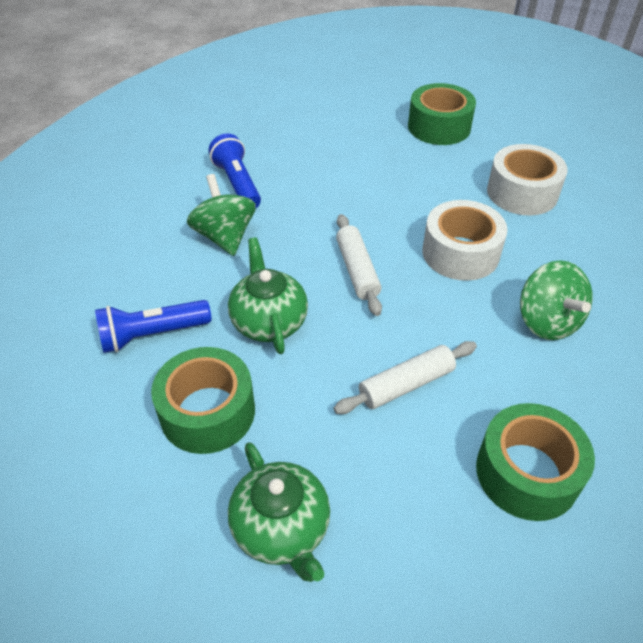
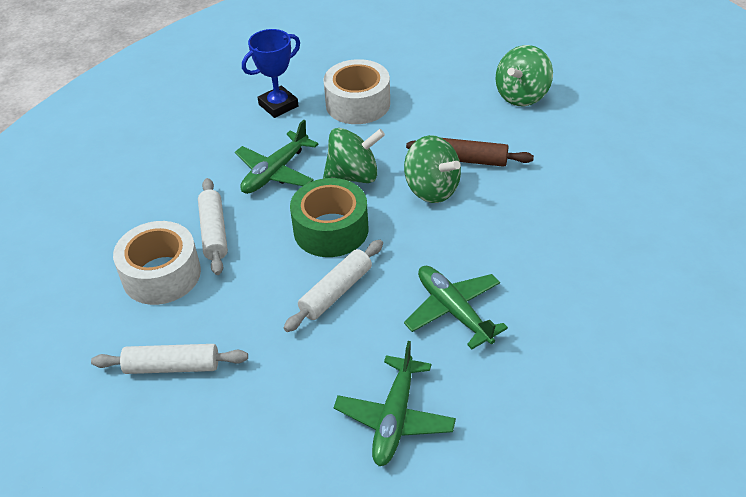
blue flashlight: [95,300,212,353] [209,133,261,208] = 2 -> none = 0
blue trophy: none = 0 -> [242,29,300,118] = 1
brown rolling pin: none = 0 -> [406,138,534,167] = 1
green plane: none = 0 -> [235,120,319,194] [334,341,456,466] [404,266,508,349] = 3
green spinning top: [187,174,256,256] [520,260,593,340] = 2 -> [323,128,385,183] [404,135,461,203] [496,45,553,106] = 3
green tape: [151,347,255,454] [408,83,476,145] [476,403,595,521] = 3 -> [290,178,369,257] = 1
green teapot: [228,238,308,354] [228,442,330,582] = 2 -> none = 0
white rolling pin: [334,341,477,414] [336,214,382,316] = 2 -> [91,344,248,374] [198,178,228,275] [284,240,383,332] = 3

